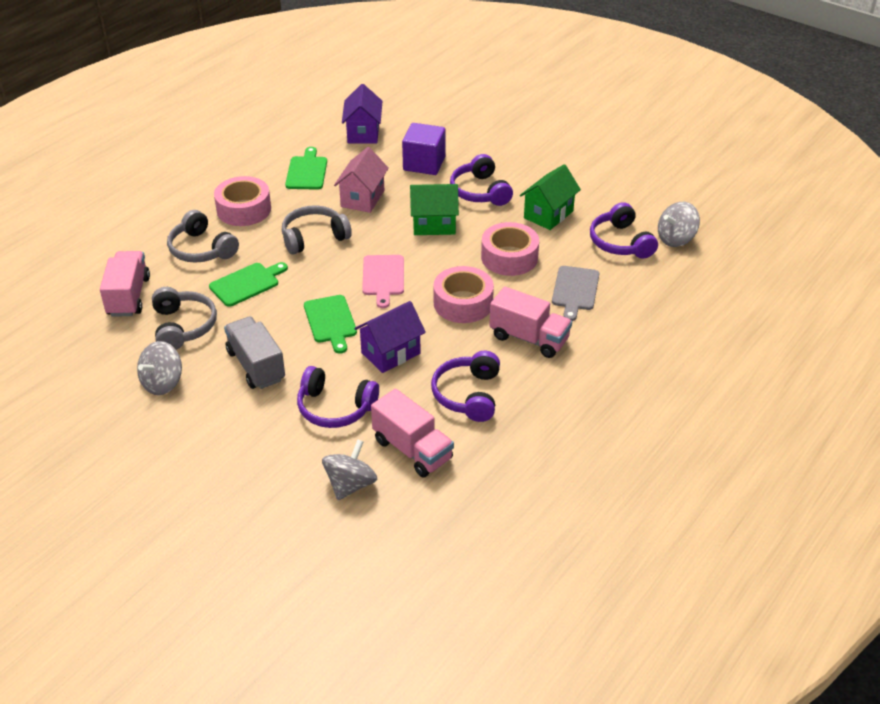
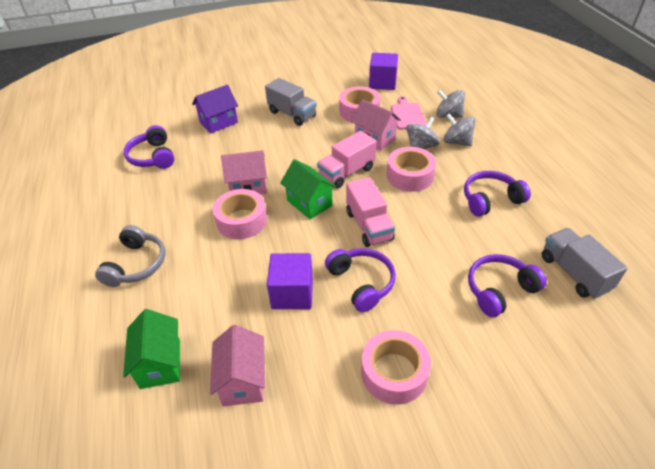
green cutting board: [209,262,288,307] [285,147,327,190] [304,295,357,354] = 3 -> none = 0
grey cutting board: [552,266,599,321] = 1 -> none = 0
grey headphones: [152,287,217,350] [167,210,239,263] [282,205,352,255] = 3 -> [95,225,165,287] = 1
grey truck: [224,316,285,389] = 1 -> [265,78,317,126] [542,228,628,299] = 2
pink house: [334,147,389,213] = 1 -> [210,325,265,406] [221,150,267,195] [351,99,401,151] = 3
pink tape: [214,176,271,226] [433,266,494,323] [481,222,539,276] = 3 -> [213,189,267,239] [339,86,380,122] [361,330,431,405] [387,147,436,192] = 4
pink truck: [100,251,150,317] [371,389,454,478] [489,286,572,358] = 3 -> [317,131,376,188] [346,177,395,247] = 2
purple cube: [402,123,446,175] = 1 -> [267,253,313,309] [369,53,398,90] = 2
purple house: [342,84,382,144] [354,301,426,373] = 2 -> [192,85,238,133] = 1

